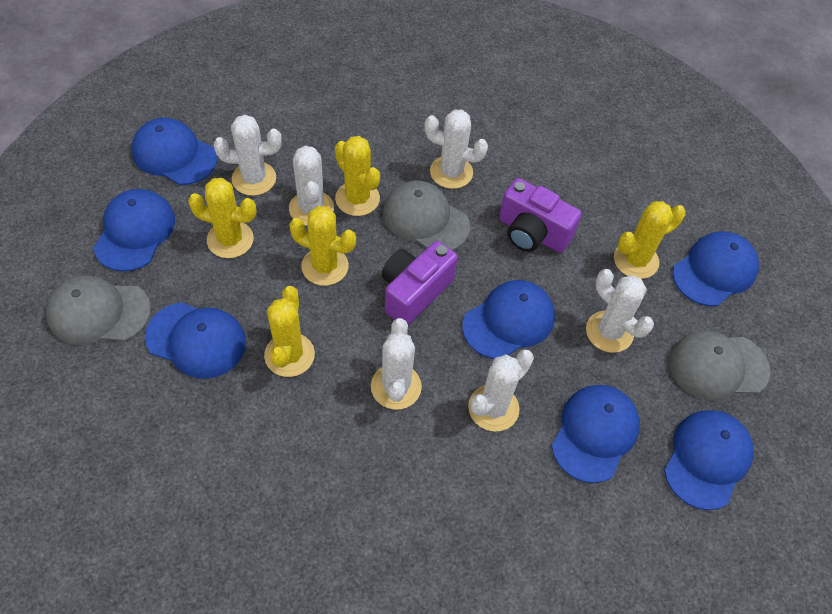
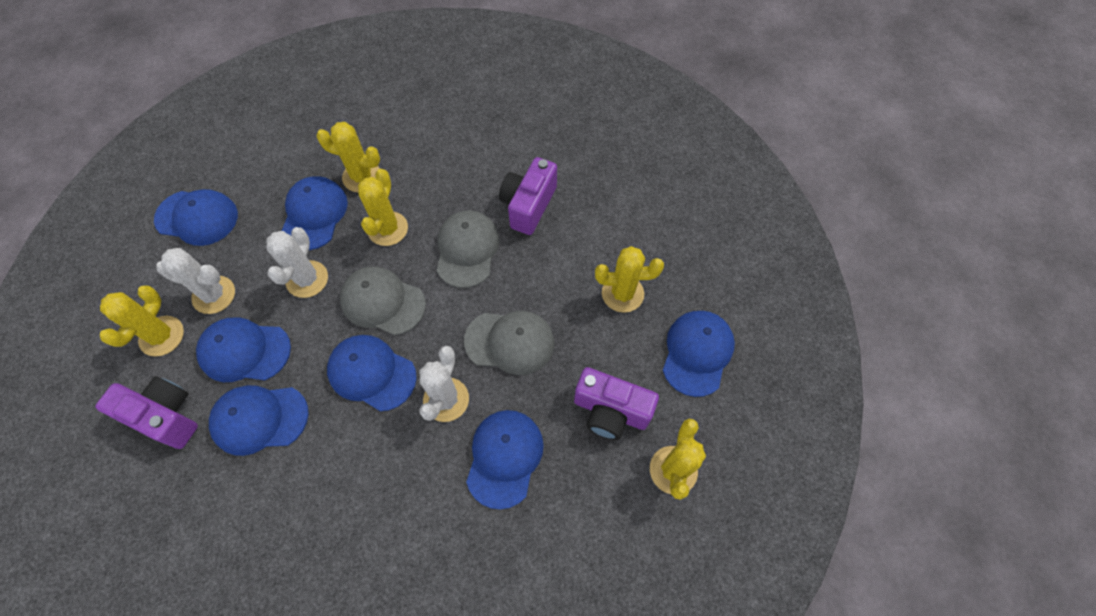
purple camera: [382,241,458,325] [499,178,582,253] = 2 -> [95,376,198,449] [499,157,557,235] [574,367,659,440] = 3
white cactus: [214,115,282,196] [289,146,334,226] [371,318,422,410] [424,110,488,189] [468,349,534,432] [586,269,654,353] = 6 -> [156,248,235,314] [266,227,328,298] [419,346,469,422] = 3

